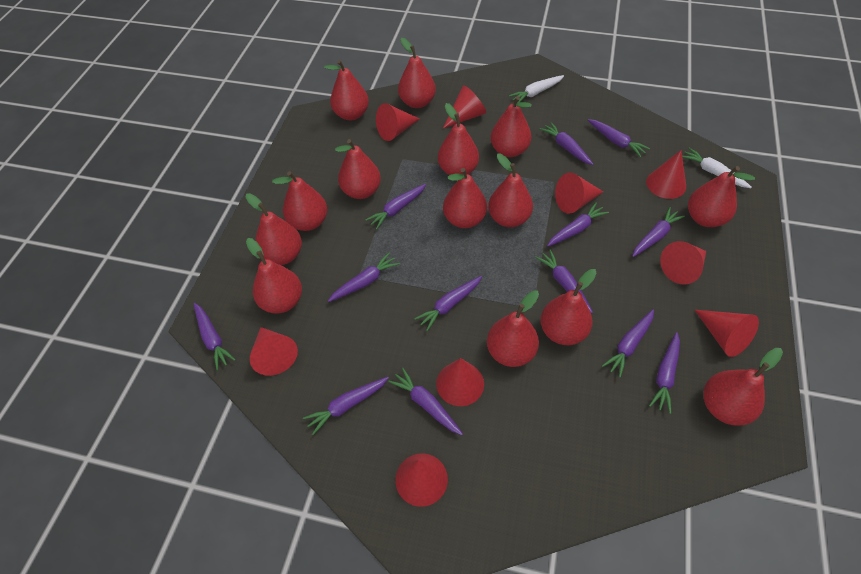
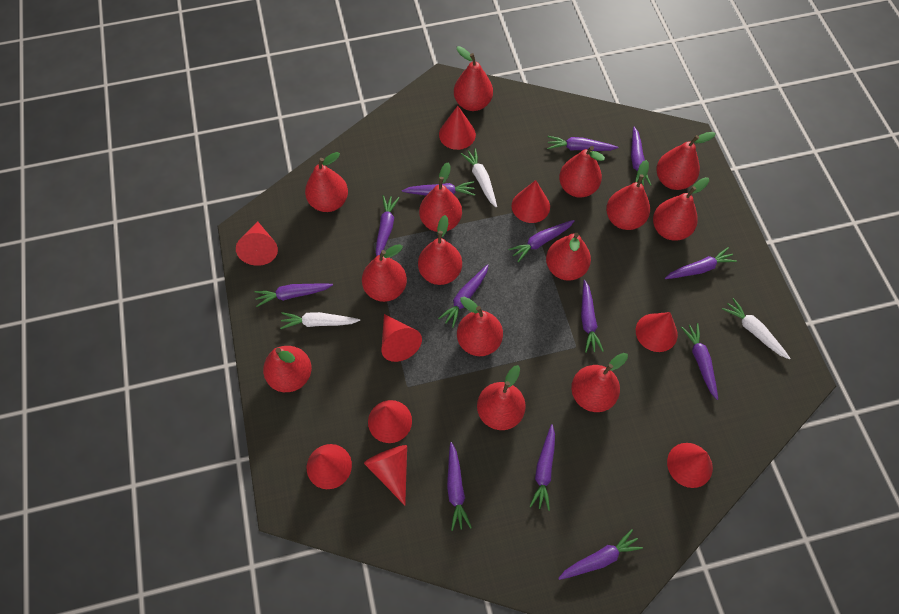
white carrot: [509,75,564,103] [682,148,752,188] = 2 -> [280,312,360,329] [461,148,497,208] [722,298,790,359] = 3

